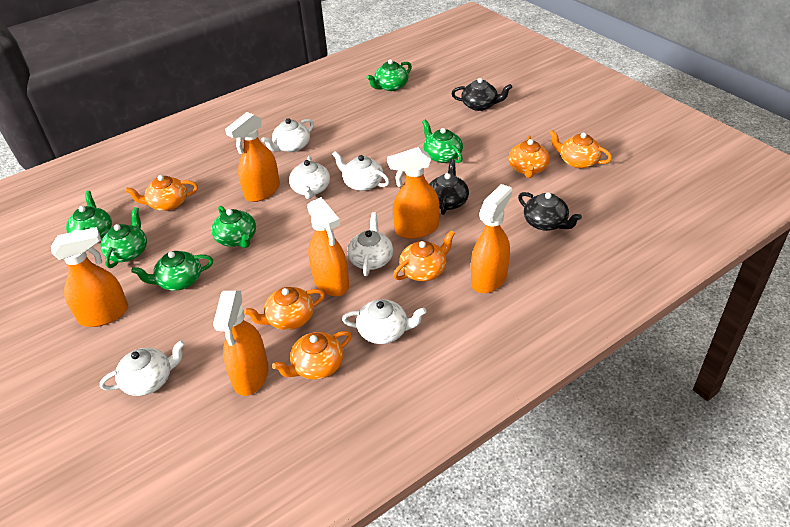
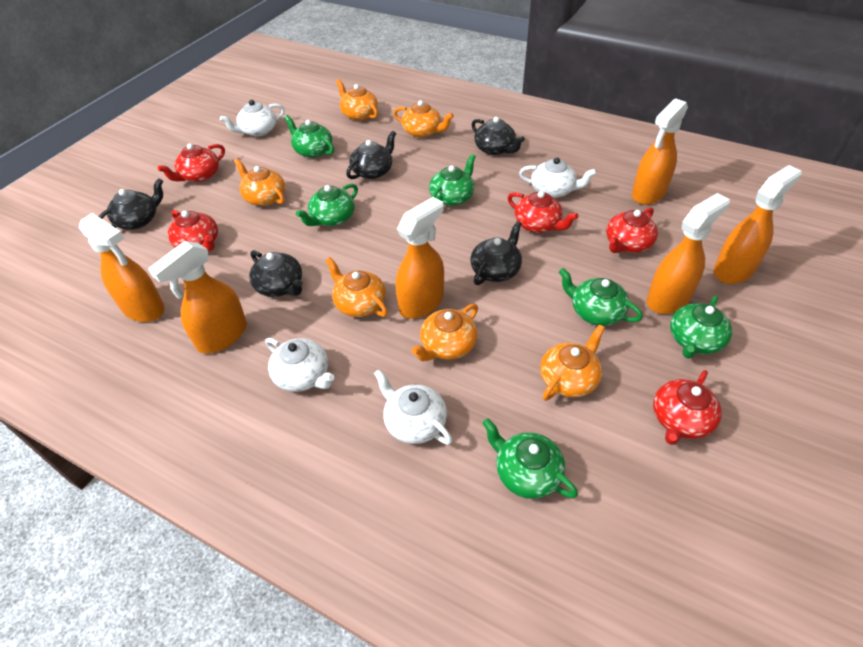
black teapot: [430,159,469,215] [451,78,512,111] [518,192,582,231] = 3 -> [98,178,163,230] [249,250,303,297] [346,131,396,179] [471,221,522,285] [472,117,525,155] = 5
red teapot: none = 0 -> [158,144,225,182] [168,210,218,251] [508,191,578,233] [606,207,658,253] [653,370,722,445] = 5
white teapot: [100,340,185,396] [261,118,314,152] [289,156,330,199] [332,151,389,191] [342,299,426,344] [347,212,393,276] = 6 -> [220,100,285,137] [265,338,335,392] [374,369,452,445] [519,157,597,198] = 4

